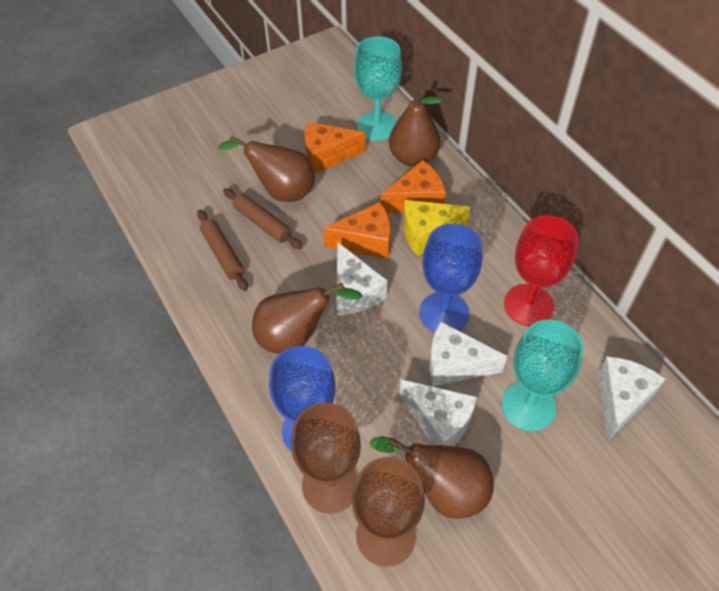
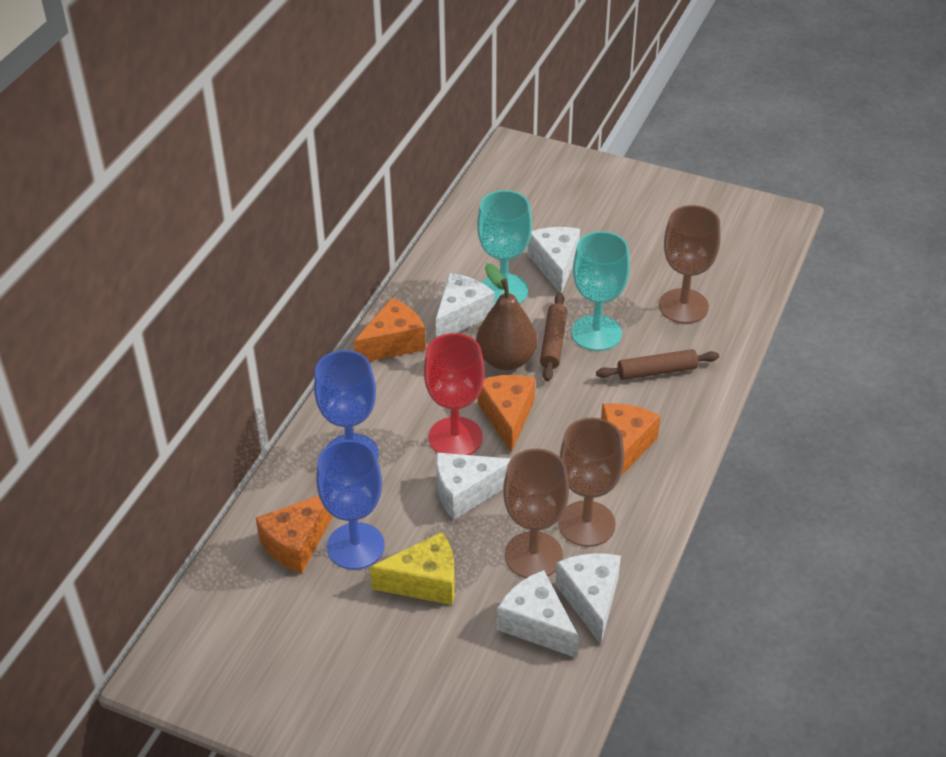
brown goblet: [291,403,361,514] [352,457,425,567] = 2 -> [503,449,569,578] [558,418,624,547] [659,205,721,324] = 3
brown pear: [219,135,315,202] [252,283,363,354] [369,436,494,519] [389,90,443,167] = 4 -> [476,263,538,370] = 1
orange cheese: [305,122,366,174] [323,202,390,259] [381,160,446,213] = 3 -> [256,495,333,574] [354,298,426,361] [477,375,535,453] [601,403,660,476] = 4
white cheese: [336,242,387,315] [399,379,477,446] [429,322,507,386] [598,356,665,440] = 4 -> [435,273,495,338] [436,453,511,520] [497,570,579,658] [528,227,580,293] [555,553,621,644] = 5

